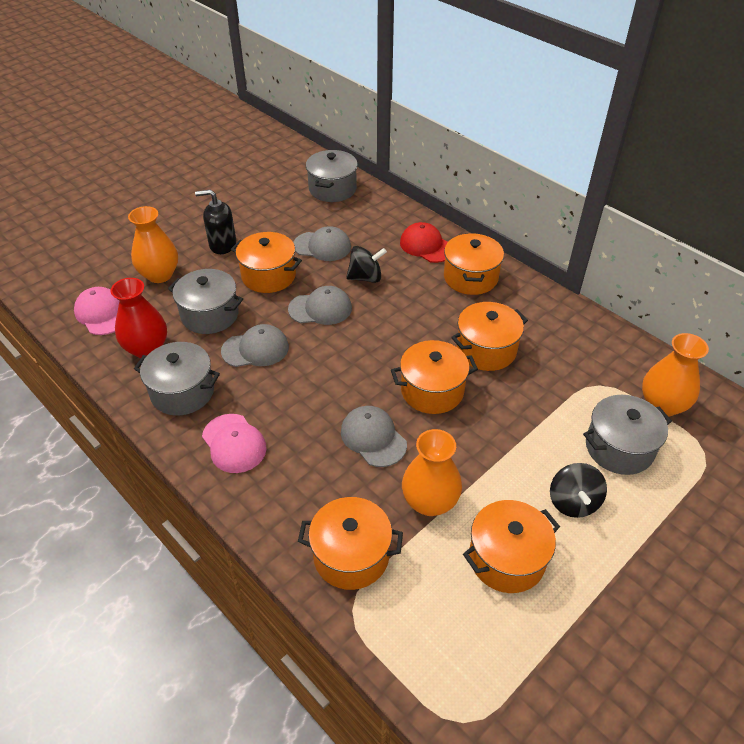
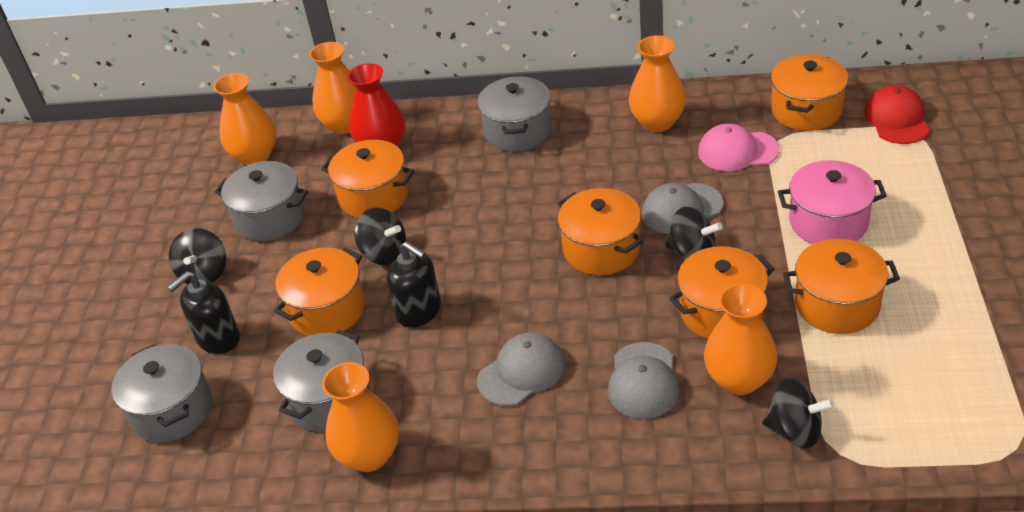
black soap dispenser: [195,189,236,254] = 1 -> [167,271,240,354] [386,241,441,328] = 2
black spinning top: [346,246,387,283] [550,463,607,518] = 2 -> [169,228,226,284] [354,207,406,265] [665,207,723,260] [762,378,835,449] = 4
grey cap: [221,324,289,367] [288,286,352,325] [293,226,351,261] [341,406,407,467] = 4 -> [477,333,565,406] [608,342,680,419] [642,183,723,234] = 3
orange vase: [128,206,178,283] [402,429,462,516] [642,333,709,417] = 3 -> [213,73,276,165] [309,42,356,134] [322,362,399,472] [629,35,686,132] [704,284,777,395] = 5
pink cap: [74,287,119,335] [202,414,267,473] = 2 -> [698,124,780,171] = 1
pink pot: none = 0 -> [778,160,887,244] = 1

